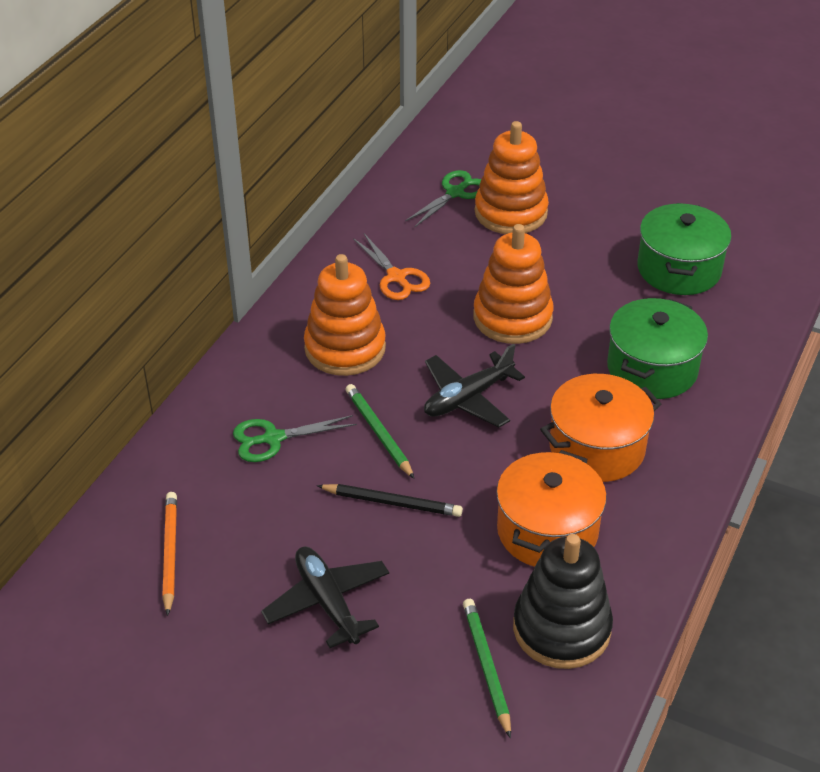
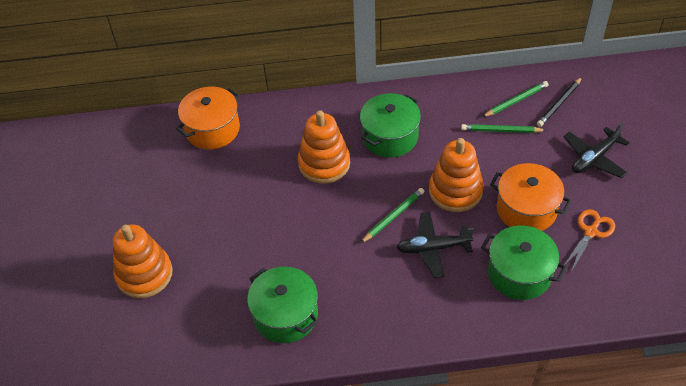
black stacking toy: [513,534,613,669] = 1 -> none = 0
green pencil: [346,384,415,479] [463,599,511,739] = 2 -> [361,188,424,243] [461,124,547,133] [482,81,549,117] = 3
green pot: [607,298,708,399] [637,203,731,295] = 2 -> [247,267,318,343] [360,93,421,157] [481,226,567,300] = 3
green scissors: [233,415,357,462] [405,170,481,228] = 2 -> none = 0
orange pencil: [162,492,177,616] = 1 -> none = 0

